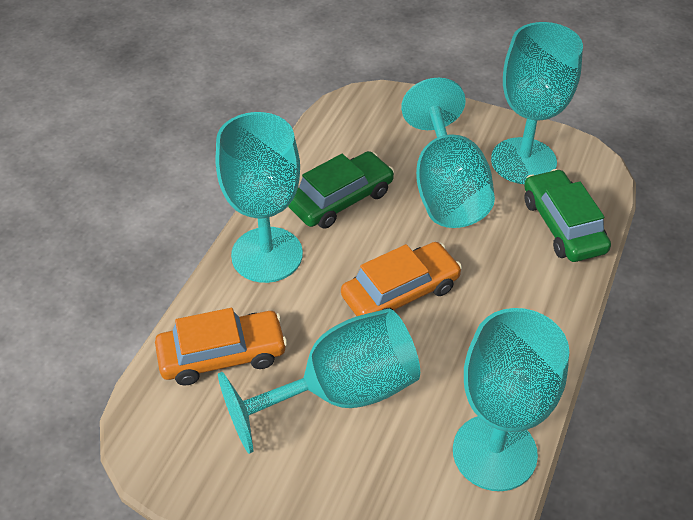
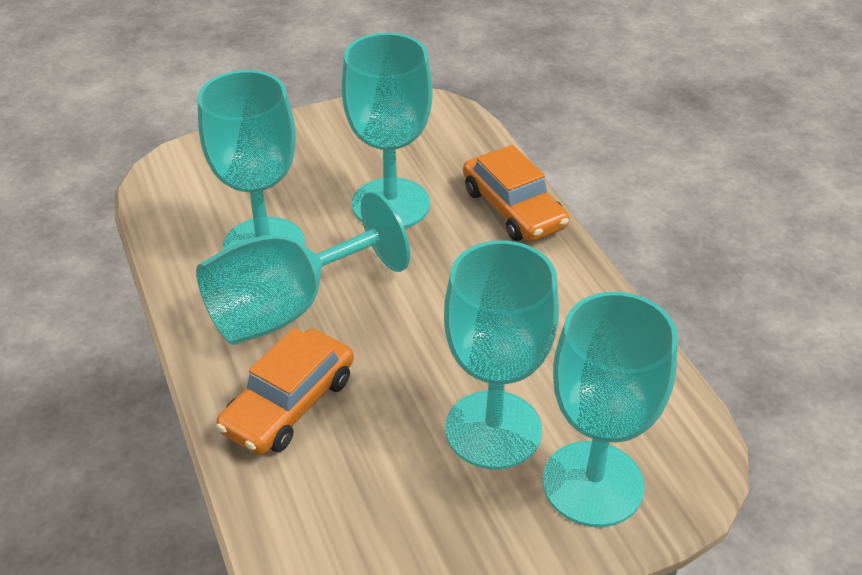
green car: [288,151,394,229] [524,169,611,262] = 2 -> none = 0

